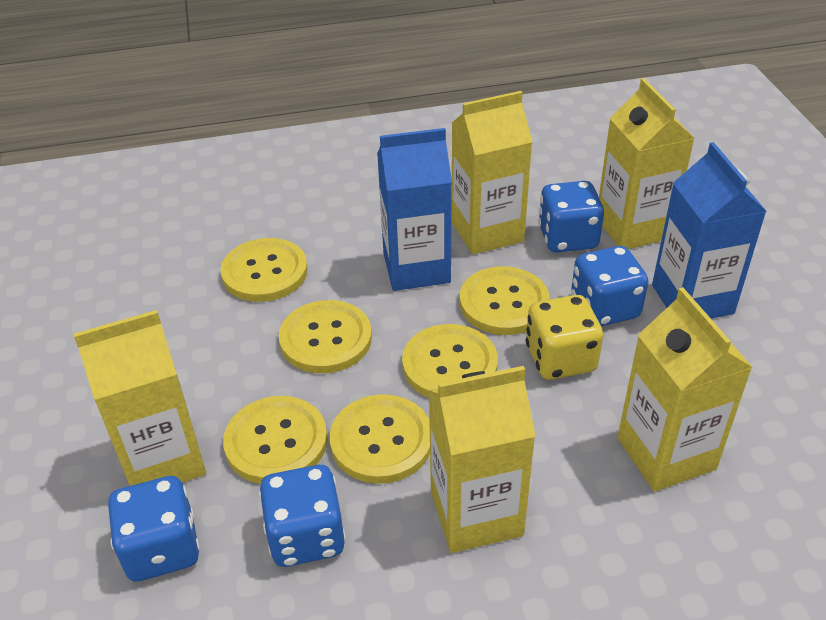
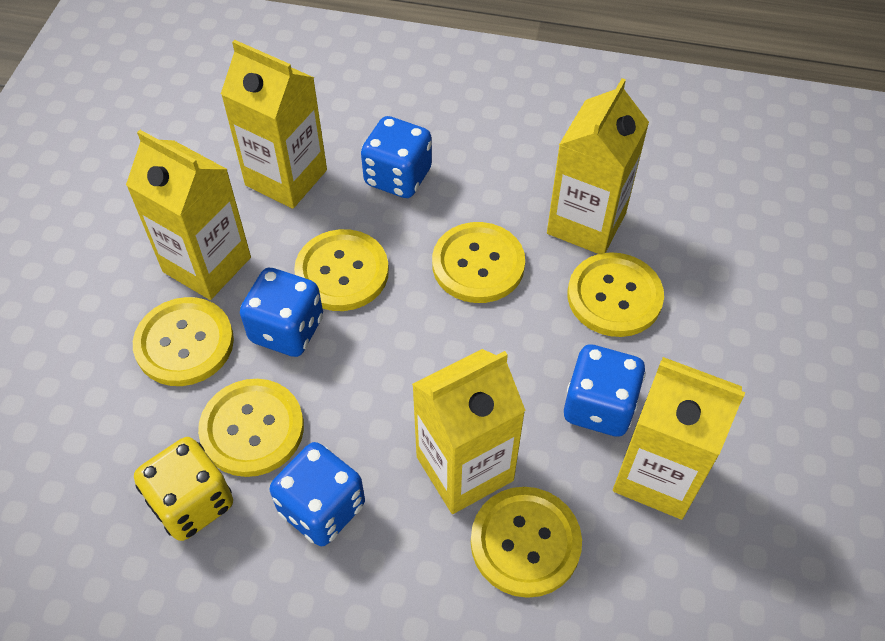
blue carton: [377,128,452,291] [652,142,767,319] = 2 -> none = 0

